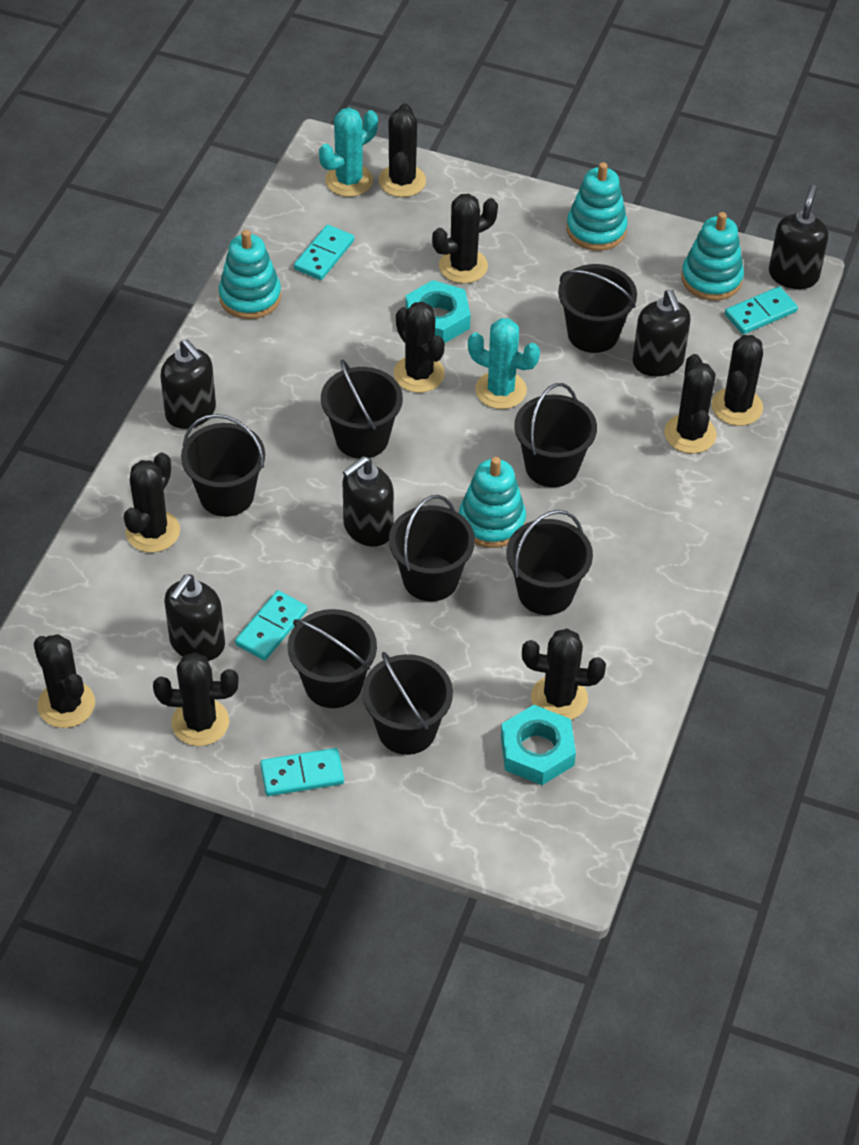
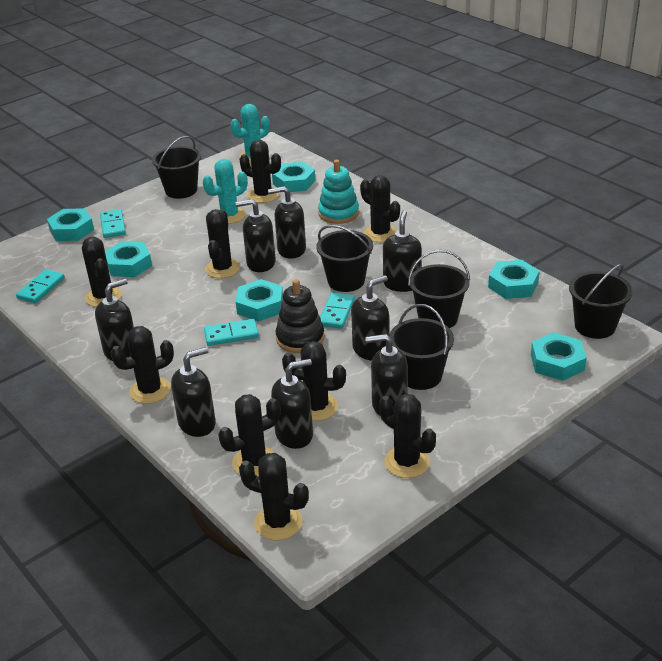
black bucket: [181,414,265,517] [288,609,377,708] [321,359,403,459] [362,652,453,755] [389,495,475,601] [506,510,593,615] [514,383,597,487] [558,264,637,353] = 8 -> [152,136,201,199] [317,225,373,292] [389,304,454,390] [408,250,470,328] [569,263,633,339] = 5
black soap dispenser: [160,339,216,429] [164,574,225,661] [342,456,394,547] [633,290,691,376] [769,185,828,289] = 5 -> [95,279,134,361] [171,347,216,437] [236,199,276,272] [268,186,306,259] [271,359,313,449] [351,275,389,361] [365,334,408,416] [383,210,422,292] = 8
black stacking toy: none = 0 -> [276,279,325,353] = 1
turquoise nut: [406,280,471,343] [501,705,576,785] = 2 -> [47,208,94,241] [105,241,152,277] [236,279,283,322] [272,162,316,193] [488,260,540,299] [531,332,587,381] = 6
turquoise stacking toy: [219,230,281,319] [459,457,526,548] [567,162,628,251] [681,212,744,301] = 4 -> [318,160,359,224] = 1

